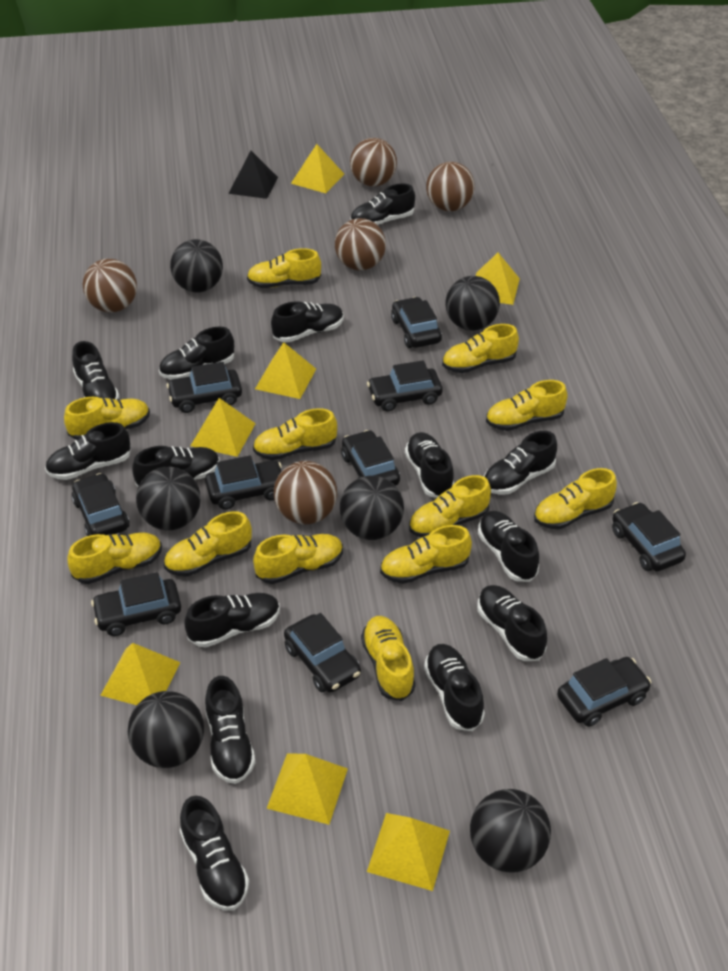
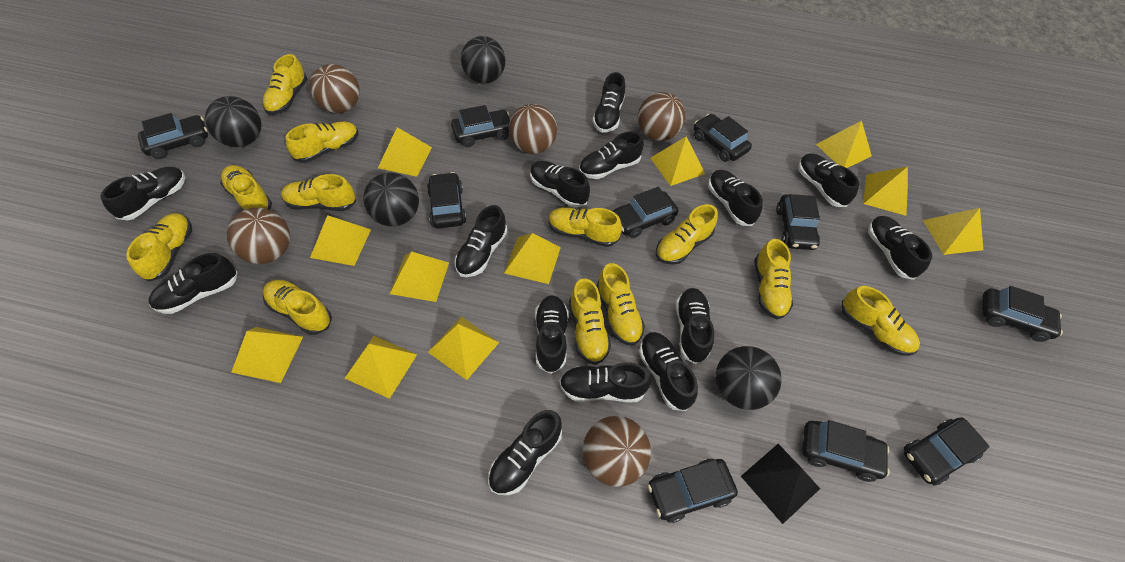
black ball: [128,691,204,768] [136,467,201,530] [170,239,223,293] [340,476,404,540] [445,276,500,330] [470,789,551,873] = 6 -> [205,96,261,147] [363,172,419,226] [461,36,505,84] [715,346,782,410] = 4
yellow pyramid: [100,643,181,705] [191,398,256,457] [255,342,316,399] [266,753,348,825] [291,144,344,193] [367,813,450,891] [476,253,520,305] = 7 -> [231,327,303,383] [310,215,371,266] [345,336,417,399] [378,127,432,177] [390,251,449,302] [428,317,499,380] [504,233,561,284] [651,136,705,186] [816,121,872,168] [863,166,908,216] [923,208,983,255] = 11

